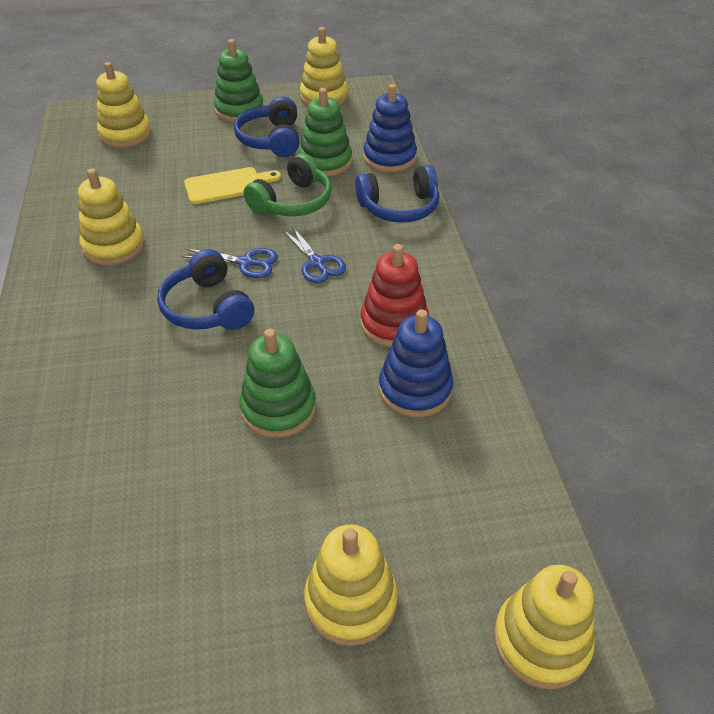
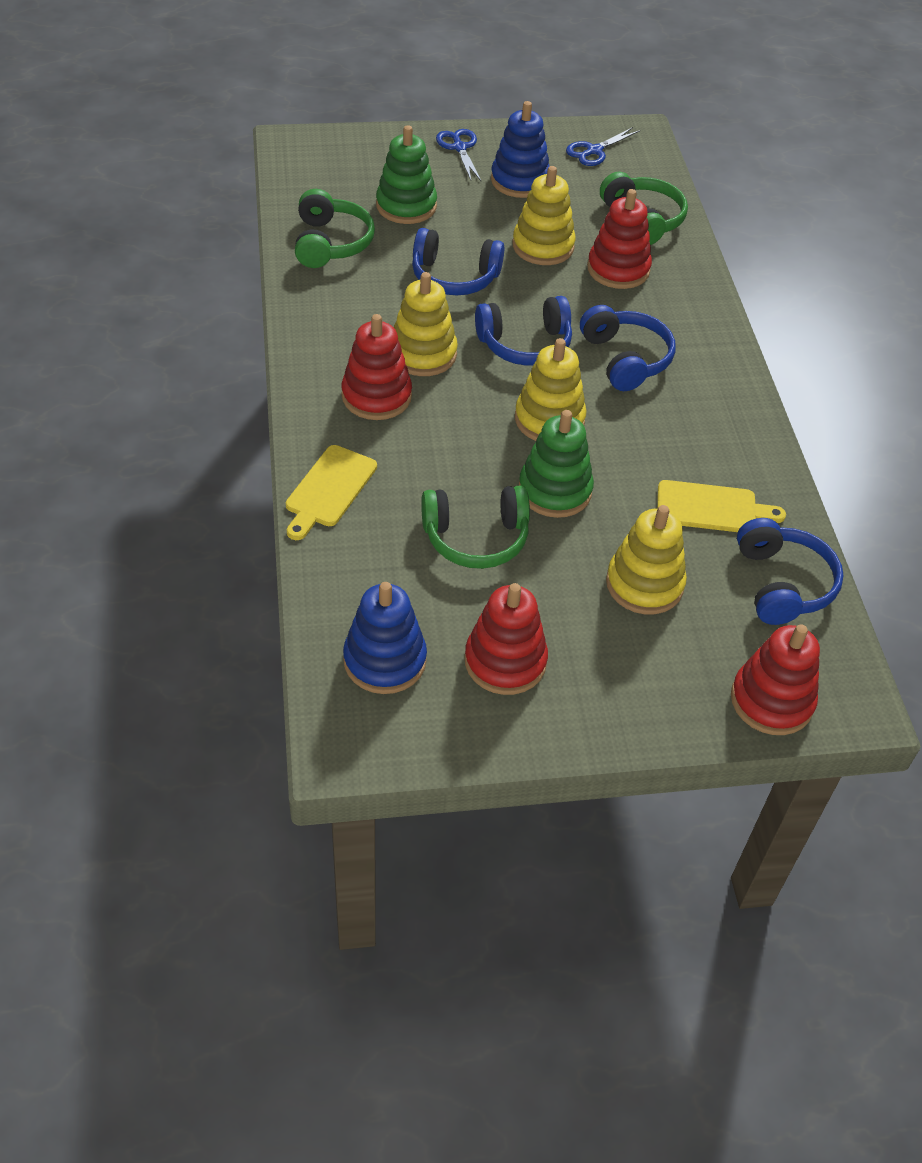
blue headphones: [157,249,254,330] [234,96,299,157] [355,165,439,223] = 3 -> [412,228,504,295] [475,296,572,366] [580,305,676,391] [737,518,844,625] = 4
green headphones: [244,153,332,216] = 1 -> [295,189,375,268] [421,486,530,569] [600,172,688,245] = 3
green stacking toy: [214,39,264,122] [240,329,316,438] [298,88,352,177] = 3 -> [376,125,437,224] [519,410,594,518] = 2
red stacking toy: [360,244,429,347] = 1 -> [341,314,412,420] [465,583,548,695] [587,189,652,289] [731,624,820,735] = 4
yellow cutting board: [184,167,281,204] = 1 -> [286,445,377,540] [657,480,786,532] = 2
yellow stacking toy: [78,168,145,265] [97,62,151,148] [300,27,348,106] [304,524,398,646] [494,565,595,689] = 5 -> [394,272,458,376] [512,166,576,265] [515,338,586,441] [606,505,687,614] = 4

